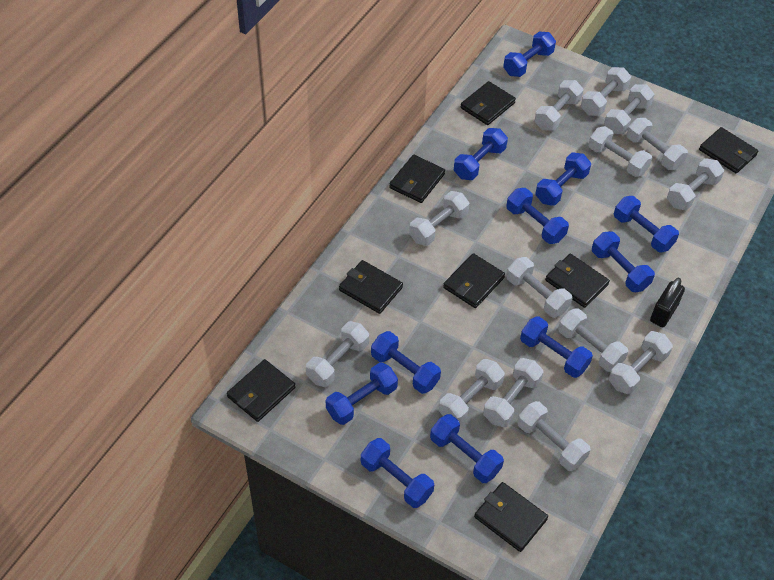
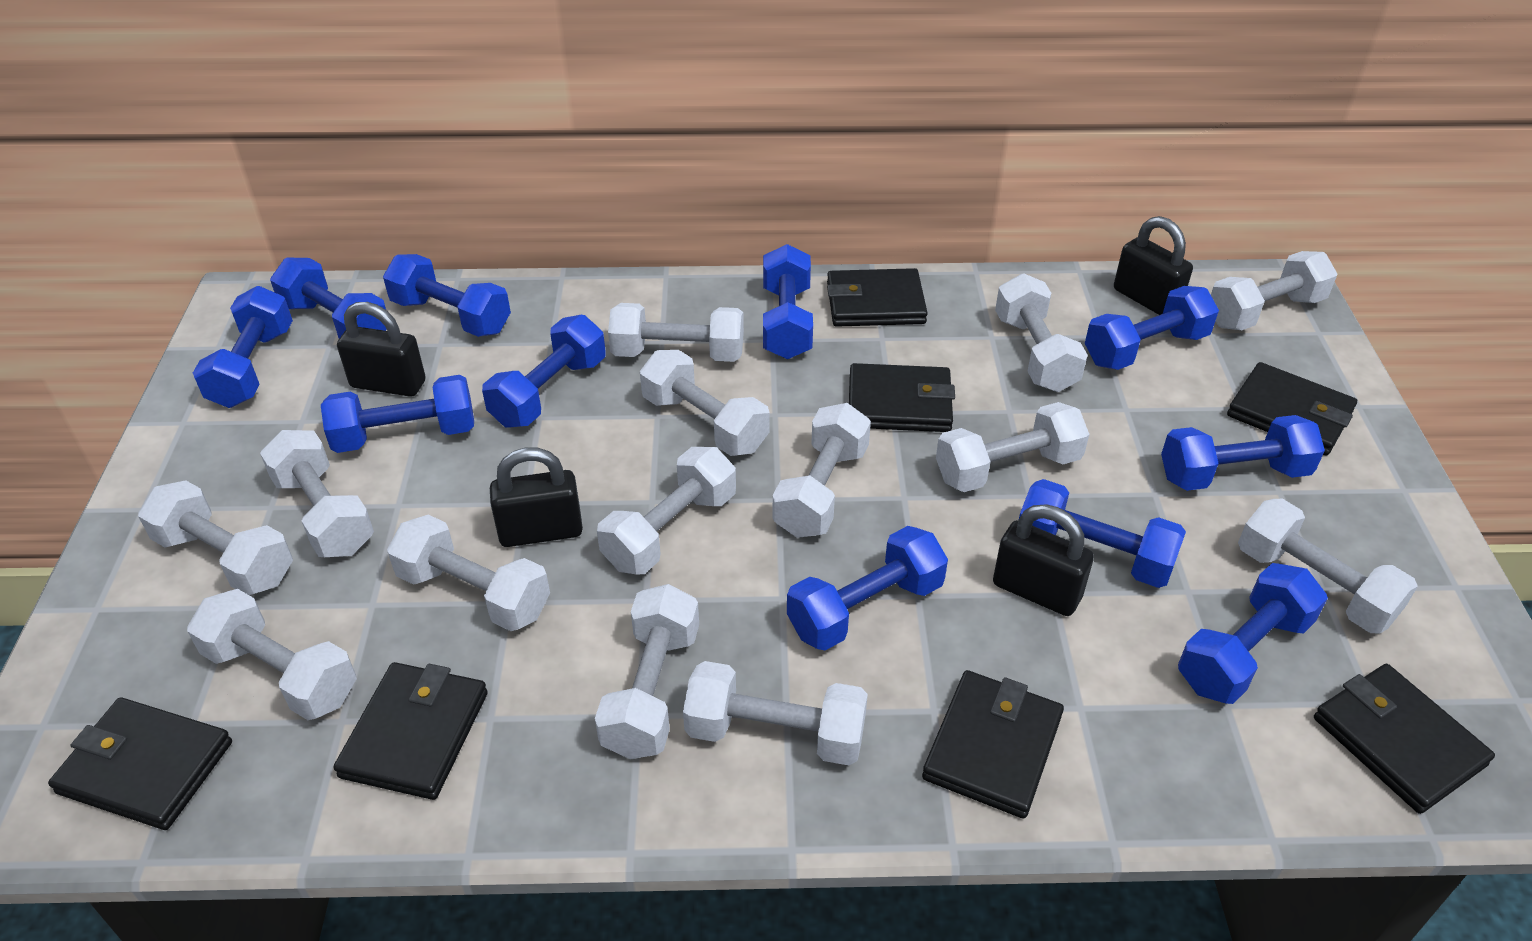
black padlock: [650,278,685,327] = 1 -> [337,302,426,397] [490,447,583,547] [993,504,1094,616] [1114,216,1193,315] = 4
black wallet: [227,359,295,422] [339,260,403,314] [389,155,445,203] [443,253,505,308] [461,81,516,125] [474,482,548,552] [545,253,610,308] [699,127,758,174] = 8 -> [48,697,232,830] [334,662,488,800] [827,268,928,327] [849,363,955,432] [922,670,1064,819] [1227,362,1357,456] [1314,664,1495,814] = 7

